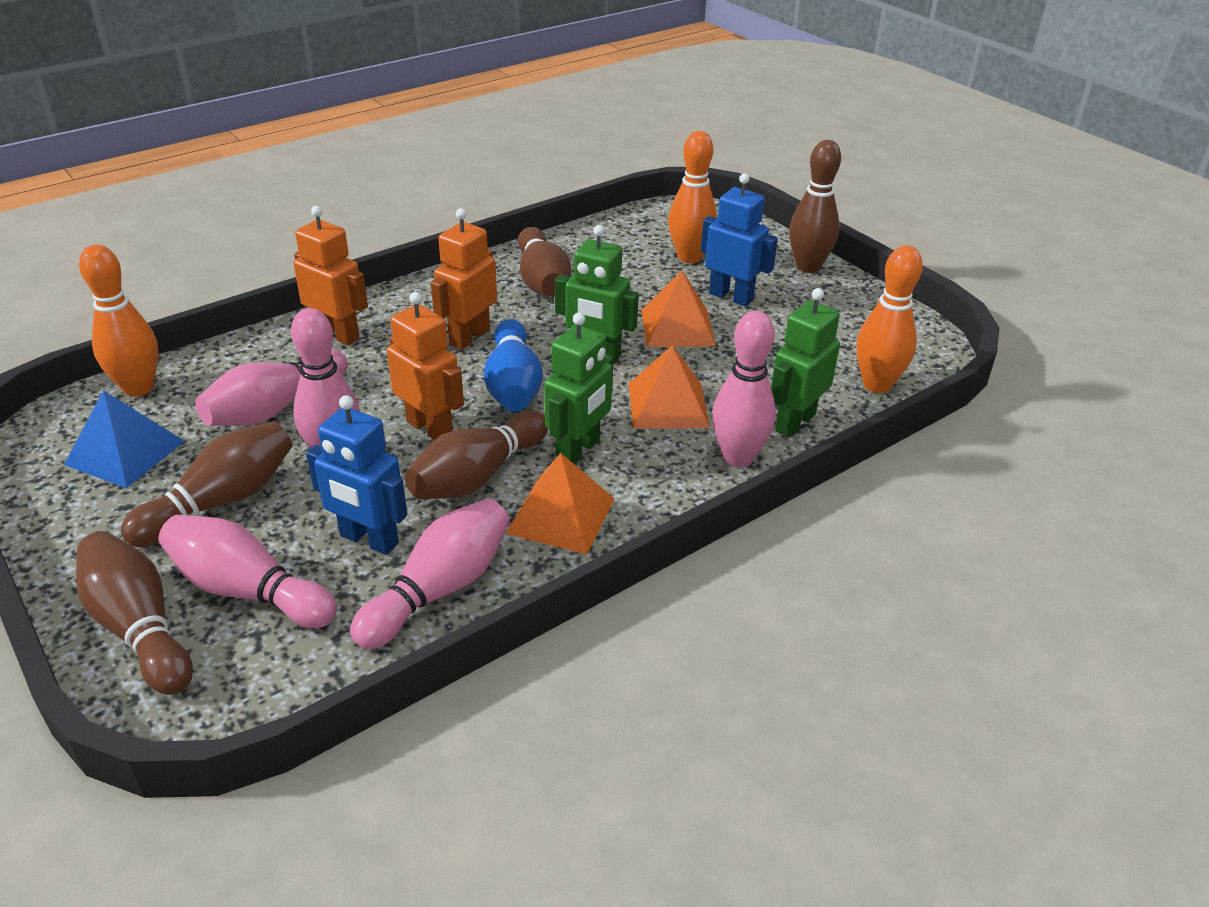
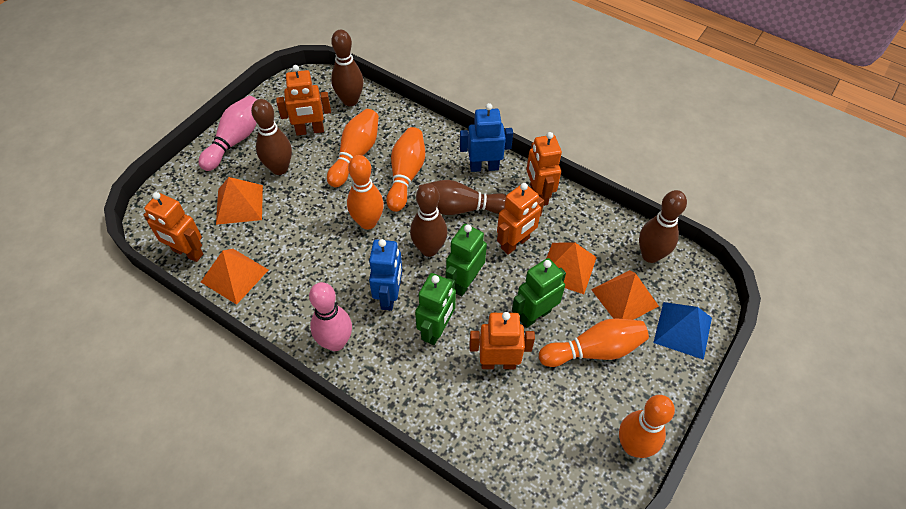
blue bowling pin: [484,319,543,412] = 1 -> none = 0
orange bowling pin: [79,244,159,397] [668,131,717,263] [856,245,923,393] = 3 -> [327,109,379,187] [347,155,384,230] [386,127,425,212] [539,319,649,367] [619,395,675,458] = 5
orange pyramid: [505,453,614,555] [629,345,710,429] [641,271,716,347] = 3 -> [201,249,268,305] [216,177,263,225] [546,242,597,294] [591,270,659,320] = 4
orange robot: [293,206,368,345] [387,292,464,440] [431,208,497,350] = 3 -> [143,192,203,262] [276,65,331,136] [469,312,535,369] [497,183,544,255] [526,132,562,206] = 5
pink bowling pin: [158,515,337,628] [195,349,348,426] [291,308,360,449] [350,498,510,649] [712,311,776,467] = 5 -> [199,96,257,171] [309,282,352,351] = 2

